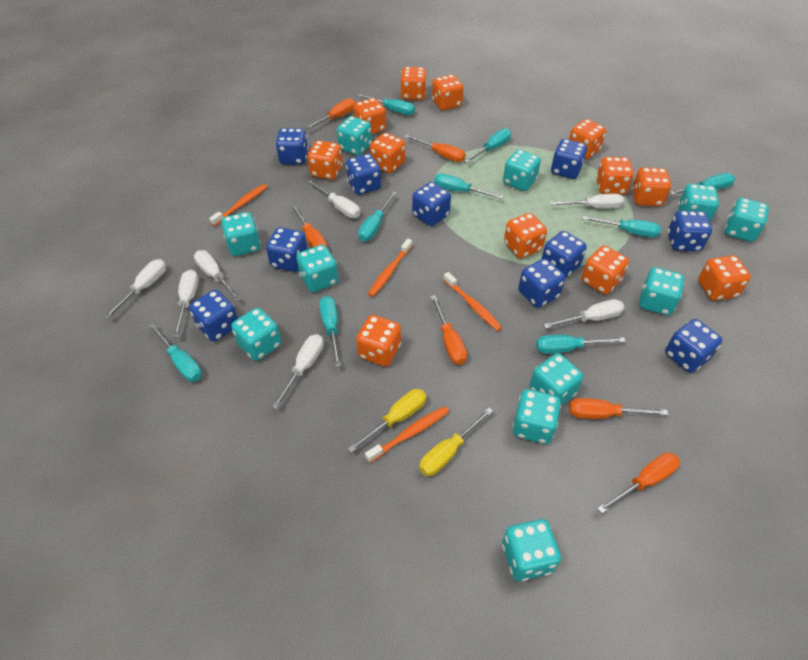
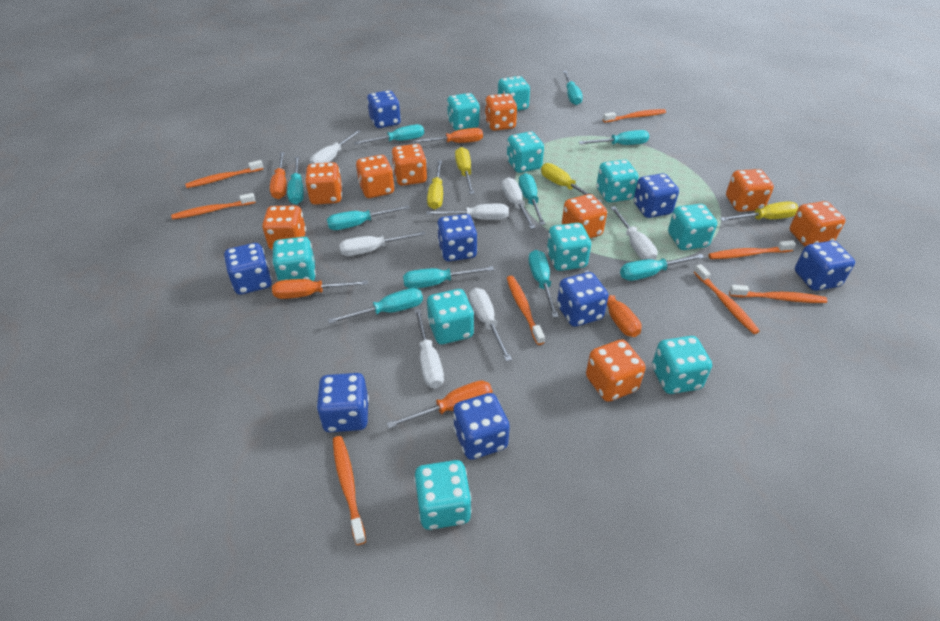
blue dice: [189,290,238,342] [266,227,307,272] [276,128,308,165] [346,154,381,195] [412,182,451,226] [518,259,565,308] [542,231,587,278] [551,139,587,179] [665,319,722,373] [668,210,712,251] = 10 -> [224,243,272,295] [316,373,369,432] [367,90,401,128] [437,214,477,261] [453,393,510,460] [557,272,609,327] [634,173,679,218] [795,241,855,291] = 8
orange dice: [308,141,342,180] [353,98,386,135] [356,315,401,366] [370,133,405,173] [400,67,427,100] [432,74,464,111] [504,213,547,258] [569,119,606,159] [581,246,629,294] [596,157,634,195] [632,167,671,206] [698,255,751,301] = 12 -> [262,206,306,250] [305,162,342,205] [356,155,394,198] [391,144,427,186] [485,93,517,131] [562,194,607,238] [586,339,646,402] [726,169,774,212] [790,201,846,247] = 9
orange screwdriver: [291,205,328,249] [305,98,356,130] [405,135,466,162] [430,295,467,365] [569,398,668,419] [597,452,680,514] = 6 -> [270,152,287,199] [272,279,368,299] [386,381,493,429] [412,128,483,143] [583,270,642,337] = 5
orange toothbrush: [209,184,268,226] [365,406,449,463] [368,238,412,297] [444,272,502,331] = 4 -> [171,193,256,220] [185,160,263,188] [333,436,366,545] [507,276,545,345] [603,109,666,122] [694,264,760,334] [708,240,796,259] [729,285,827,303] = 8
turquoise dice: [221,212,261,256] [231,308,281,361] [296,245,338,292] [337,116,372,156] [502,519,561,581] [503,149,541,191] [513,389,561,444] [529,353,583,405] [639,267,684,315] [678,184,719,222] [725,198,769,242] = 11 -> [272,237,316,281] [414,460,472,530] [427,289,474,344] [447,93,480,131] [498,76,530,111] [507,131,544,173] [547,223,591,271] [596,160,638,203] [652,336,712,394] [668,204,717,250] = 10
turquoise screwdriver: [148,323,202,382] [319,296,341,368] [357,94,415,115] [358,191,397,241] [434,173,504,199] [464,129,511,163] [536,335,626,354] [582,216,661,238] [670,173,735,195] = 9 -> [287,157,304,205] [327,205,409,230] [328,288,423,324] [354,124,424,145] [403,266,494,289] [519,173,545,225] [529,250,559,318] [563,71,583,105] [579,130,649,145] [620,254,704,281] = 10
yellow screwdriver: [348,389,426,453] [419,408,493,476] = 2 -> [427,160,443,209] [455,147,474,194] [541,163,602,203] [720,201,798,221] = 4

